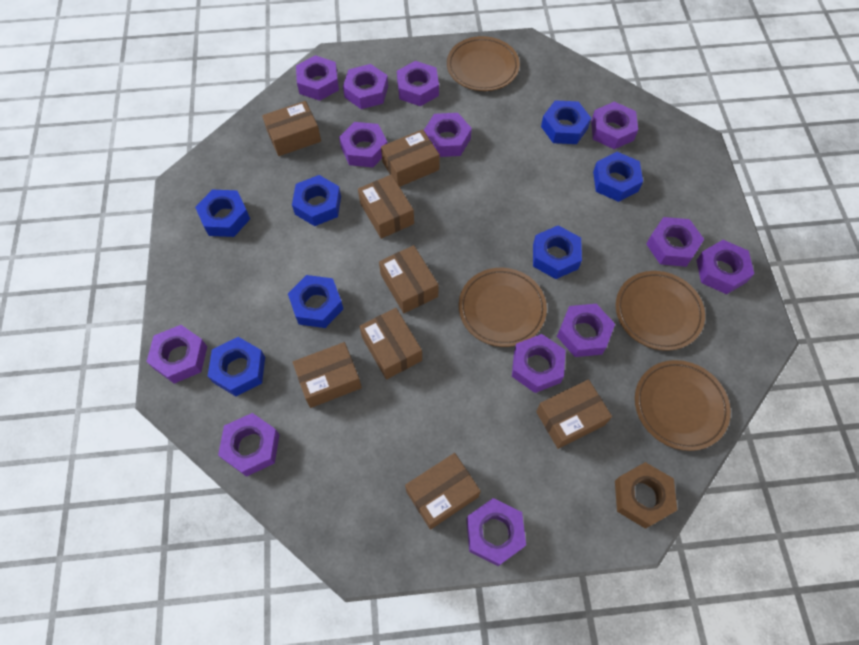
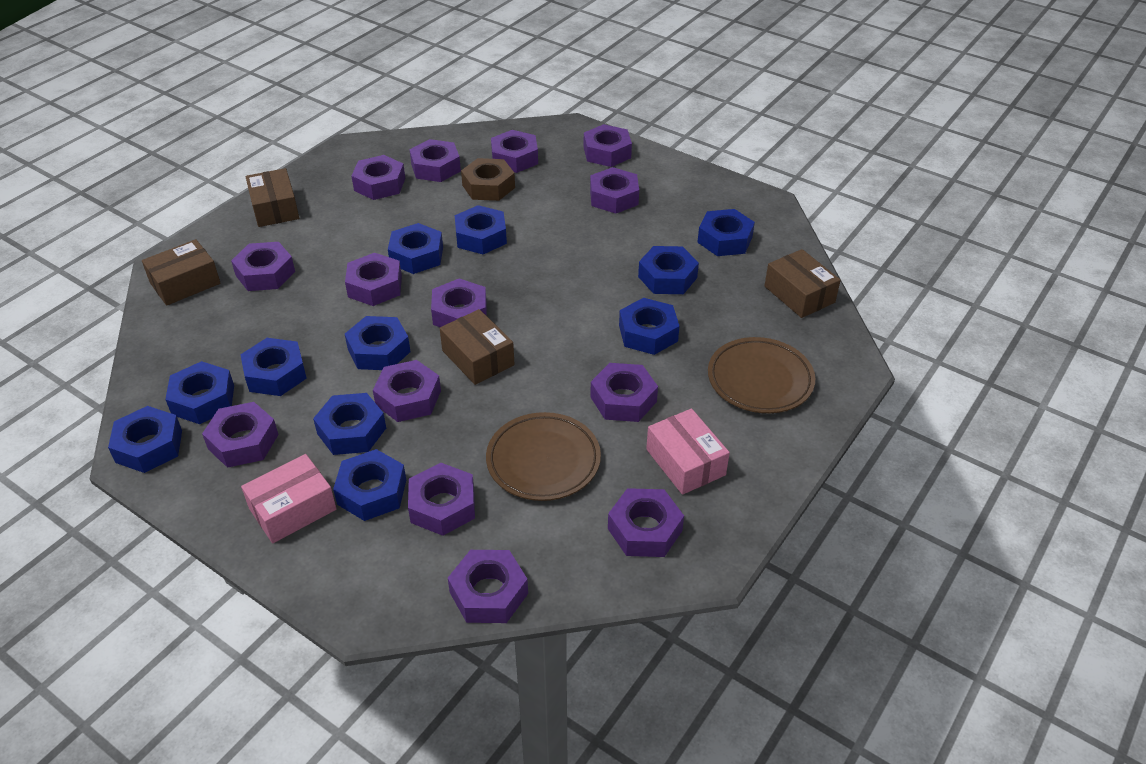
blue nut: [195,189,250,237] [208,337,265,396] [288,275,343,328] [292,175,341,226] [533,225,582,279] [541,100,591,144] [593,152,643,202] = 7 -> [108,406,182,473] [165,361,234,424] [240,338,307,396] [313,393,386,455] [333,449,406,521] [345,316,411,370] [388,223,443,274] [455,205,507,254] [619,298,680,355] [638,246,699,294] [697,209,755,256] = 11
brown box: [262,101,321,156] [293,342,362,408] [358,175,414,239] [359,308,422,379] [379,245,439,313] [381,129,440,187] [405,453,481,530] [536,379,612,449] = 8 -> [142,239,220,306] [245,168,299,227] [440,309,515,385] [764,249,841,318] = 4
brown plate: [447,36,520,91] [459,268,547,347] [616,271,705,351] [635,360,731,451] = 4 -> [486,412,601,501] [708,337,815,413] = 2
pink box: none = 0 -> [241,454,336,543] [646,408,730,495] = 2
purple nut: [146,325,207,384] [218,413,280,477] [296,55,339,101] [339,122,387,167] [343,64,388,109] [397,61,439,106] [424,113,472,157] [466,498,526,566] [512,334,566,393] [557,304,615,357] [591,102,638,149] [646,217,704,267] [696,240,754,294] = 13 -> [202,402,279,468] [231,242,295,291] [345,253,402,306] [352,155,405,200] [373,360,441,422] [408,463,475,536] [409,139,461,182] [431,278,487,327] [448,550,528,623] [491,130,538,173] [584,124,632,167] [590,167,639,214] [590,363,658,422] [608,488,684,557] = 14

